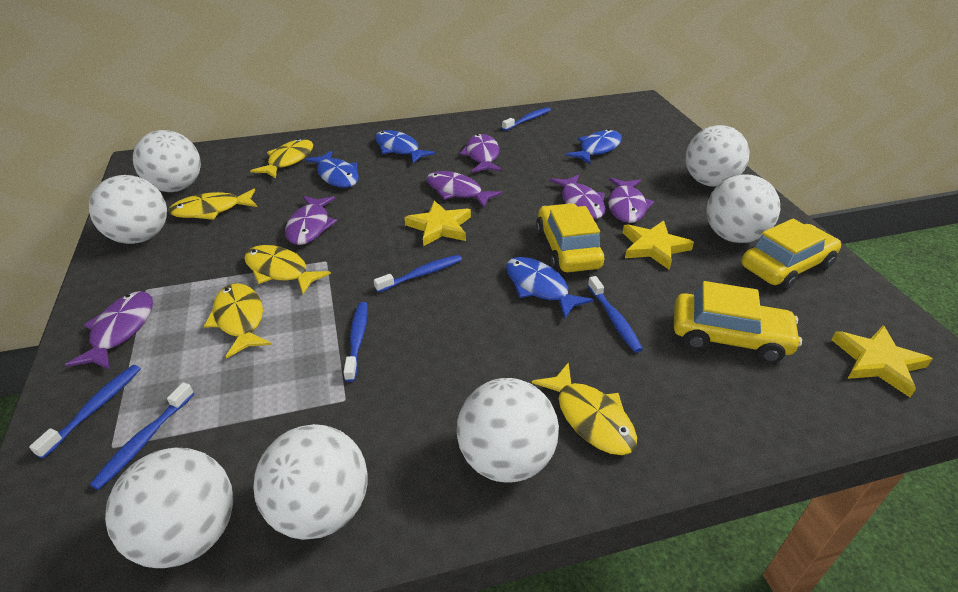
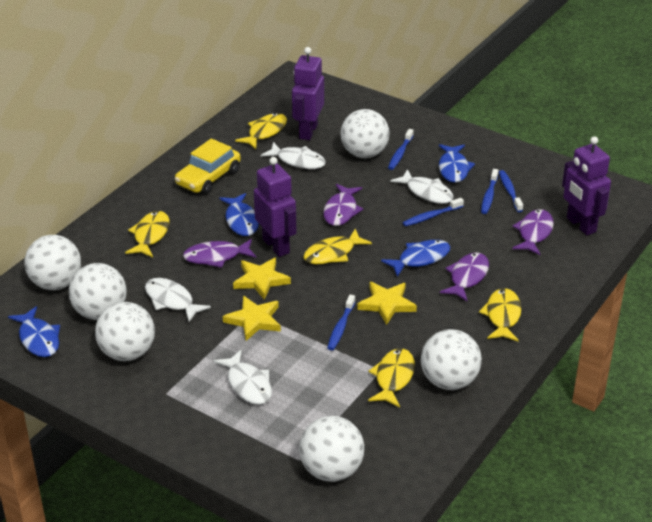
blue toothbrush: [29,365,141,459] [90,382,194,490] [343,302,368,382] [374,255,462,293] [502,107,551,131] [588,276,643,353] = 6 -> [327,295,355,351] [388,129,414,170] [402,198,464,226] [481,169,498,214] [499,170,523,212] = 5
purple fish: [65,291,153,370] [285,196,337,245] [426,171,502,208] [460,134,503,173] [550,175,606,219] [608,177,654,223] = 6 -> [183,239,256,268] [323,184,363,226] [440,252,489,302] [512,209,554,255] = 4
purple robot: none = 0 -> [254,157,296,257] [292,47,324,140] [562,136,611,235] = 3
white ball: [89,175,167,244] [105,448,233,568] [133,130,201,192] [253,424,368,540] [457,378,559,483] [685,125,750,187] [706,174,780,243] = 7 -> [24,235,81,290] [69,263,127,320] [95,302,155,361] [299,416,364,482] [341,109,390,158] [421,329,482,390] = 6
white fish: none = 0 -> [145,278,211,322] [213,350,272,405] [261,142,326,169] [390,169,454,204] = 4
yellow car: [536,203,605,272] [674,281,802,363] [742,219,841,290] = 3 -> [175,139,241,195] = 1

